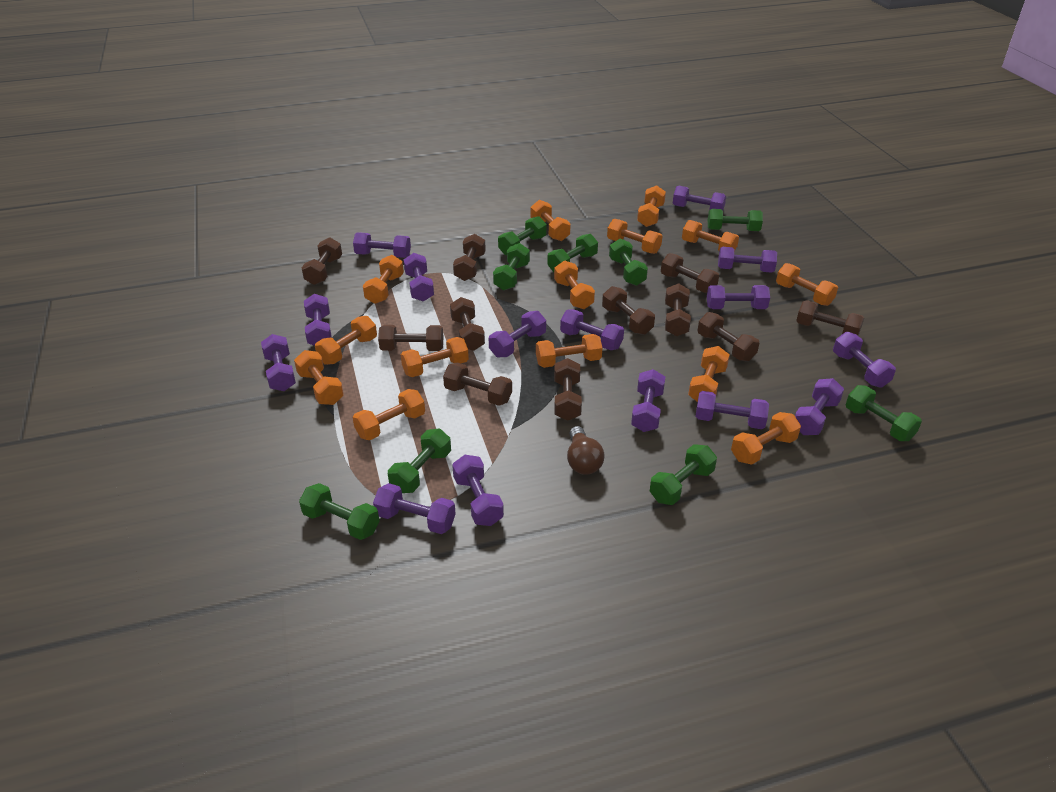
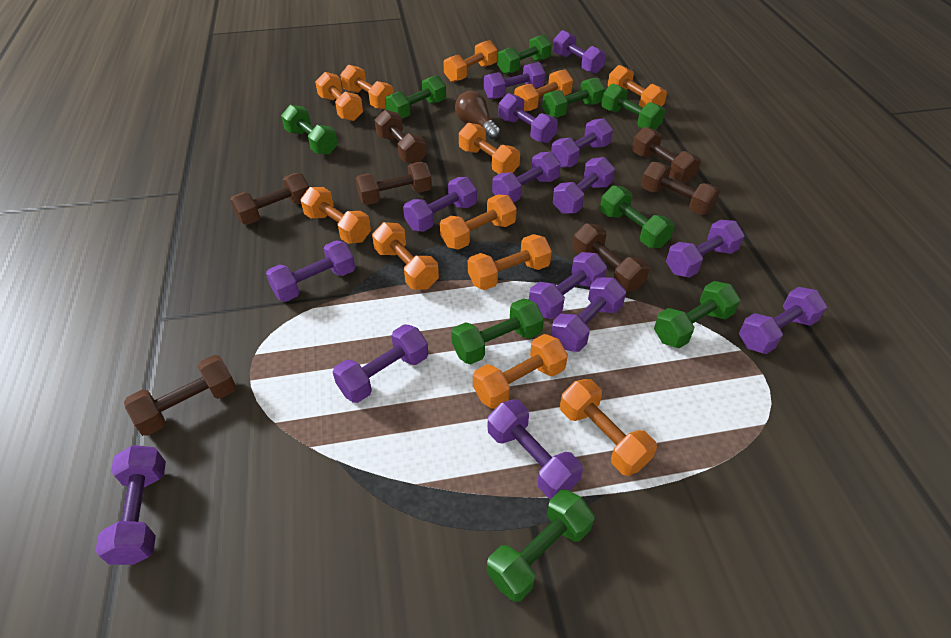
brown dumbbell: [302,237,342,285] [378,325,444,351] [443,362,512,406] [450,297,485,351] [453,234,486,281] [554,358,582,421] [602,286,655,335] [661,253,719,293] [665,283,691,336] [697,312,759,361] [796,300,864,336] = 11 -> [124,355,236,436] [230,173,309,225] [355,162,432,205] [375,110,427,163] [572,223,650,291] [632,127,701,182] [641,162,720,215] = 7
orange dumbbell: [294,350,344,405] [315,316,377,365] [353,389,425,440] [363,255,404,304] [401,337,469,377] [531,200,571,241] [536,334,602,368] [554,261,595,309] [607,219,662,254] [637,185,666,227] [682,220,739,251] [688,346,730,402] [731,412,801,465] [776,263,838,306] = 14 -> [300,187,371,244] [315,72,363,121] [340,65,394,110] [372,222,439,290] [440,195,517,250] [443,40,498,82] [459,123,520,174] [468,234,552,290] [473,334,568,409] [514,69,573,112] [560,379,657,476] [608,65,667,108] = 12

